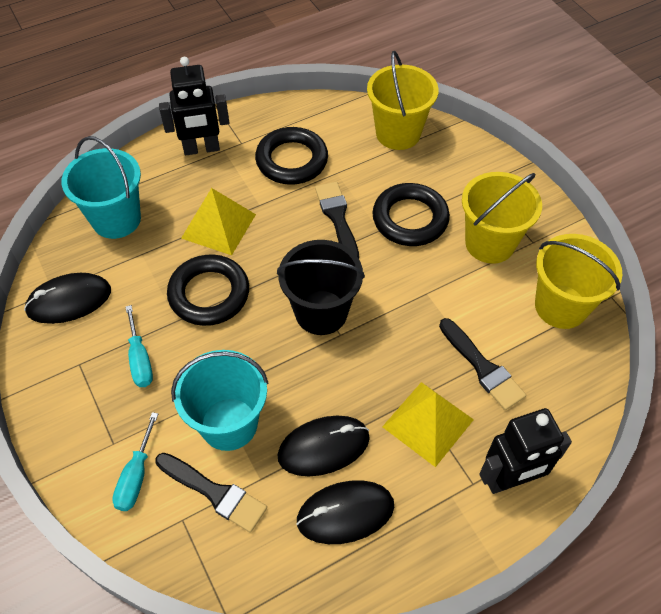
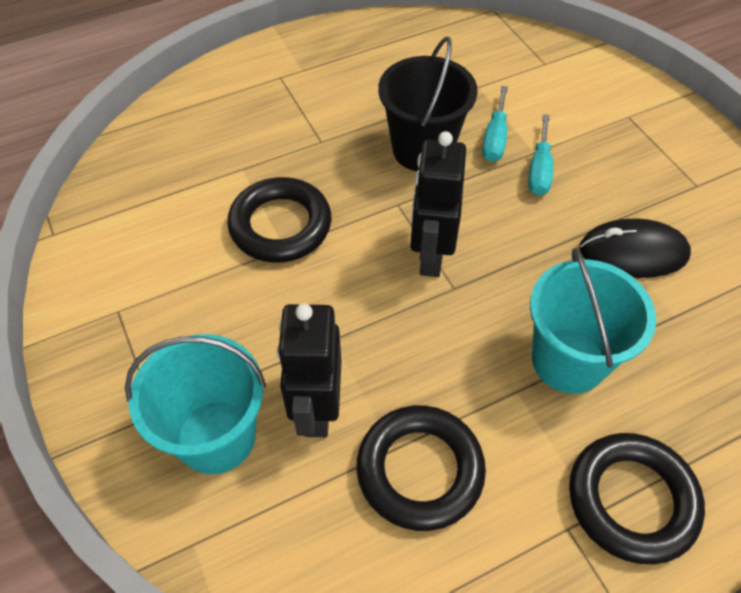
black brush: [155,453,267,532] [315,182,359,259] [439,318,526,410] = 3 -> none = 0
black mouse: [24,273,111,324] [277,416,370,476] [296,480,394,544] = 3 -> [579,218,691,278] = 1
yellow bucket: [367,51,439,150] [462,172,542,264] [535,234,622,329] = 3 -> none = 0
yellow pyramid: [181,188,256,255] [382,382,474,467] = 2 -> none = 0

